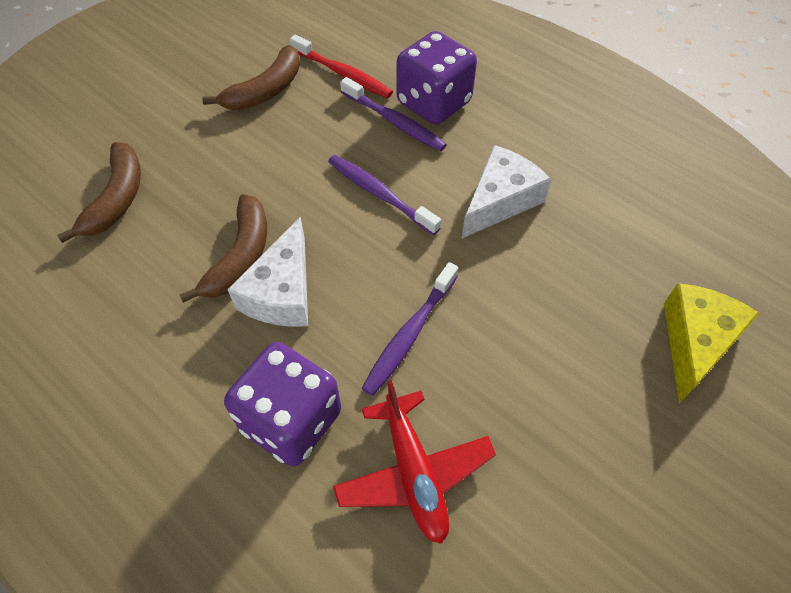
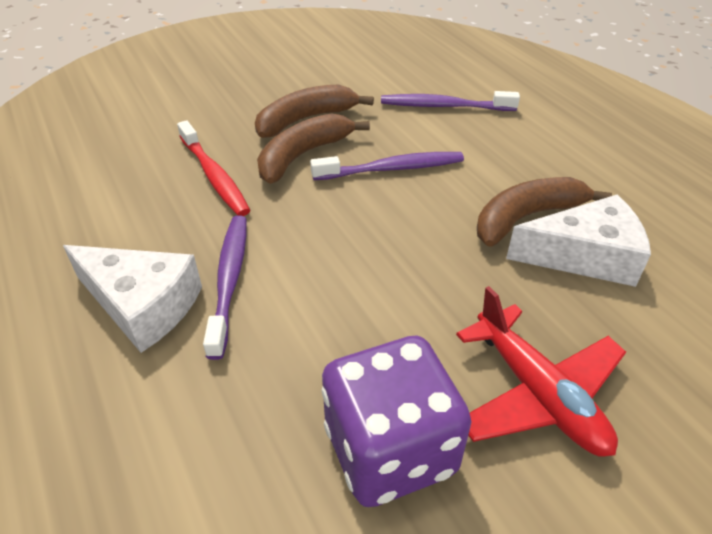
purple dice: [224,342,341,466] [397,31,477,125] = 2 -> [322,336,471,507] = 1
yellow cheese: [664,283,759,403] = 1 -> none = 0

